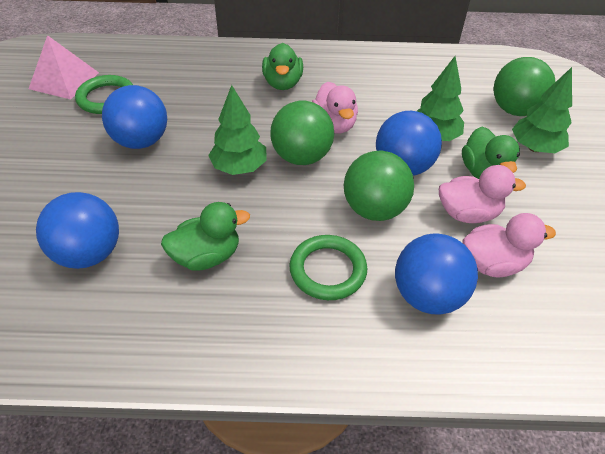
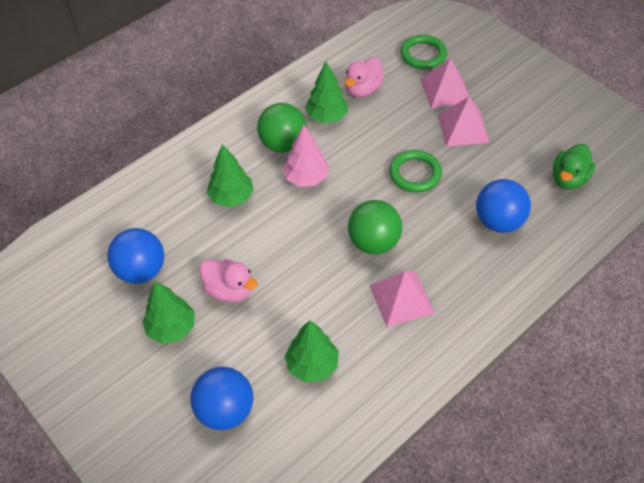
blue ball: [36,192,119,269] [102,85,167,149] [376,111,442,176] [395,233,478,314] = 4 -> [107,228,164,284] [190,367,253,430] [476,179,531,233] = 3
green ball: [270,101,334,165] [344,151,414,221] [493,57,556,116] = 3 -> [257,103,307,153] [348,200,402,254] = 2
green duck: [161,202,250,271] [262,43,303,90] [462,127,520,179] = 3 -> [553,144,595,189] = 1
green tree: [208,85,267,175] [417,56,464,141] [512,67,572,153] = 3 -> [142,281,195,344] [207,144,254,207] [285,320,339,382] [305,62,348,123] = 4
pink duck: [312,82,358,133] [439,165,526,223] [463,213,556,277] = 3 -> [199,259,258,302] [344,57,384,97] = 2
pink pyramid: [29,35,99,99] = 1 -> [369,271,435,327] [420,58,470,109] [438,97,490,147] = 3
pink tree: none = 0 -> [283,125,329,187] = 1

